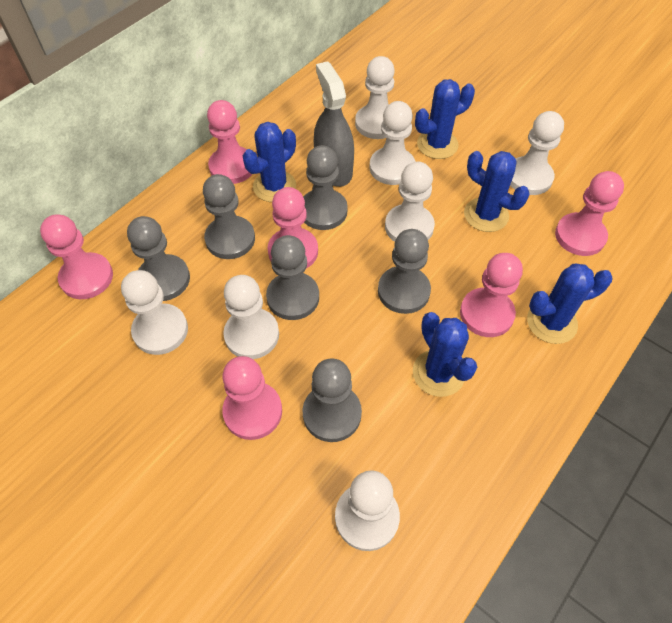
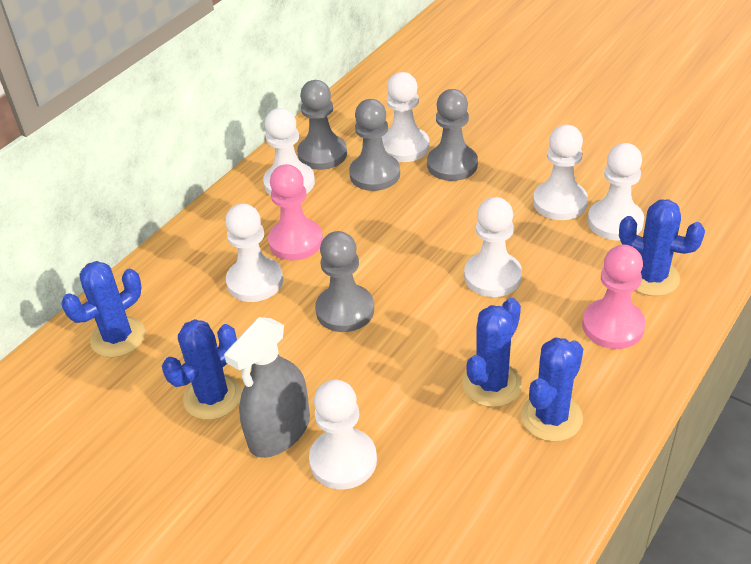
grey pawn: [127,216,190,301] [203,174,255,259] [266,235,319,320] [303,358,362,442] [304,145,348,230] [378,229,431,314] = 6 -> [297,80,347,170] [315,231,374,332] [349,99,400,191] [427,89,478,181] = 4
pink pawn: [40,214,113,299] [207,100,252,184] [222,356,282,440] [267,187,318,269] [460,253,523,337] [555,171,624,256] = 6 -> [268,164,323,260] [582,245,645,349] = 2

